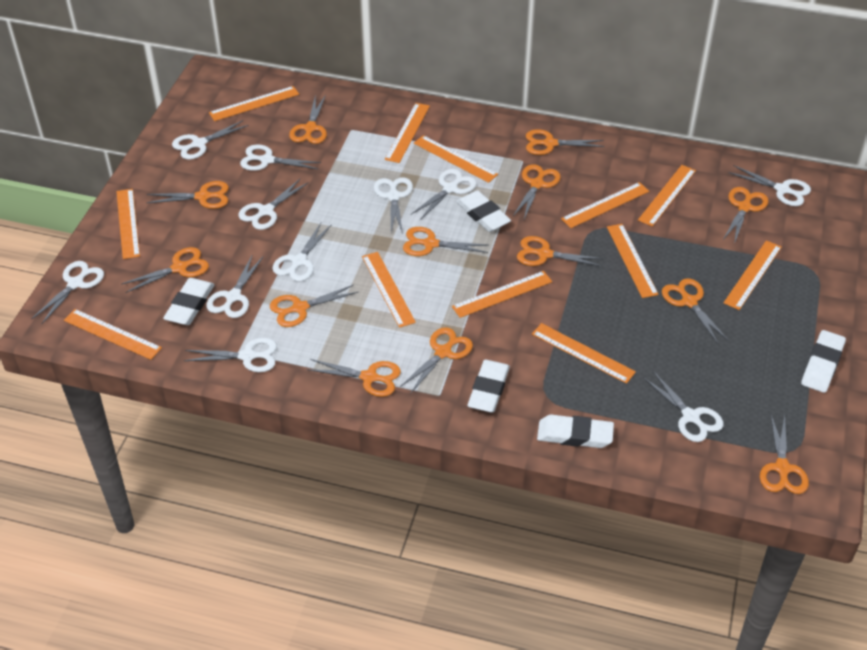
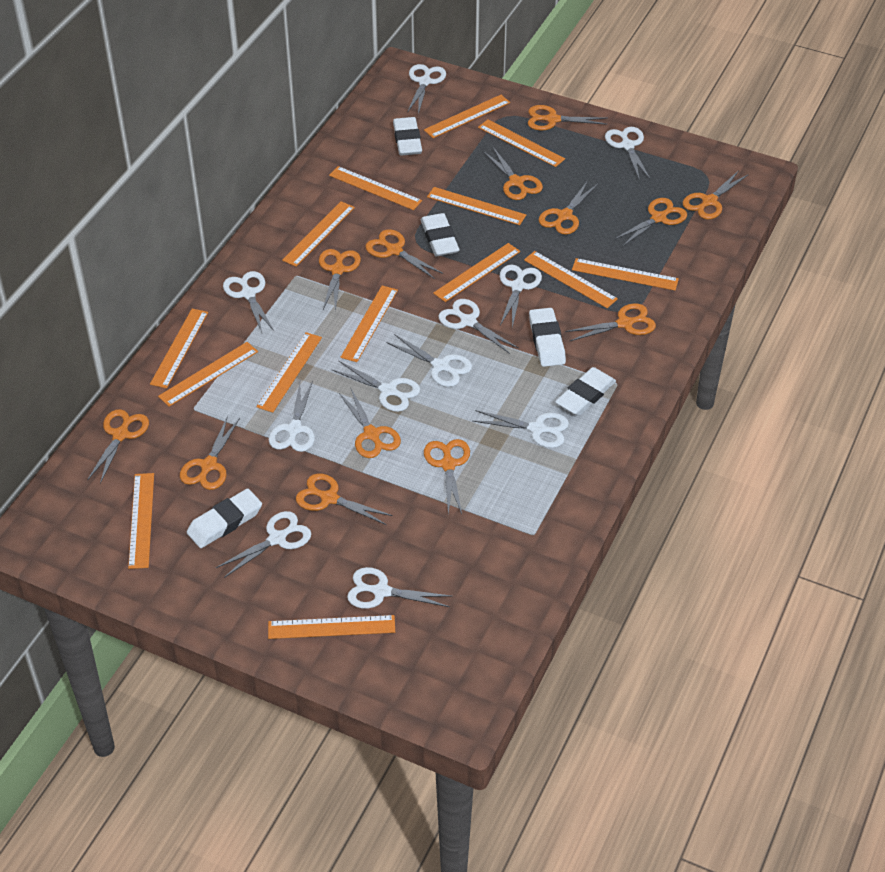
orange ruler: [64,309,162,360] [116,189,140,259] [209,86,299,121] [362,252,416,328] [385,103,430,163] [414,135,498,183] [452,271,552,318] [532,323,636,384] [561,182,649,228] [607,224,659,298] [638,165,696,227] [724,240,782,310] = 12 -> [128,473,154,569] [150,309,208,388] [158,342,258,407] [257,332,322,413] [268,615,395,639] [282,201,355,267] [329,166,422,210] [340,285,398,362] [424,95,510,138] [427,187,526,225] [433,243,520,302] [478,119,565,167] [524,251,618,308] [572,258,679,290] = 14

